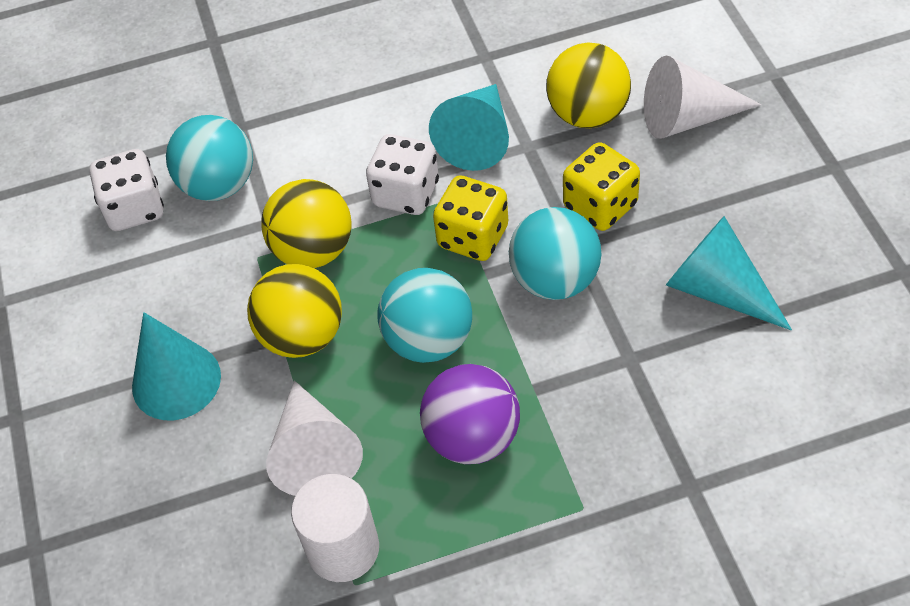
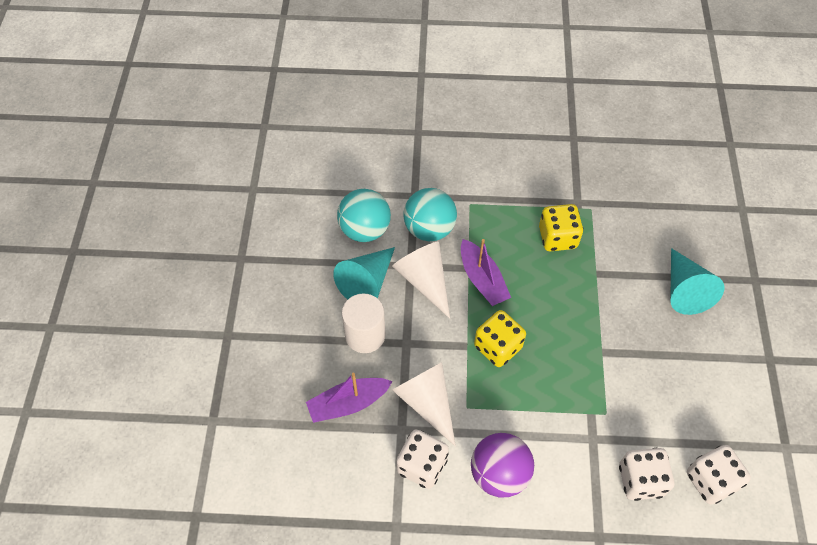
purple boat: none = 0 -> [306,373,393,423] [461,239,511,306] = 2
turquoise ball: [166,115,253,201] [377,268,472,363] [509,207,601,300] = 3 -> [337,189,391,242] [403,188,457,241] = 2
turquoise cone: [132,312,221,420] [429,84,509,171] [666,216,792,331] = 3 -> [333,247,395,300] [670,248,724,315] = 2
white dice: [89,149,164,231] [366,134,439,215] = 2 -> [396,430,449,489] [619,448,674,501] [687,445,751,504] = 3
yellow ball: [247,264,342,358] [261,179,351,268] [546,43,631,128] = 3 -> none = 0

